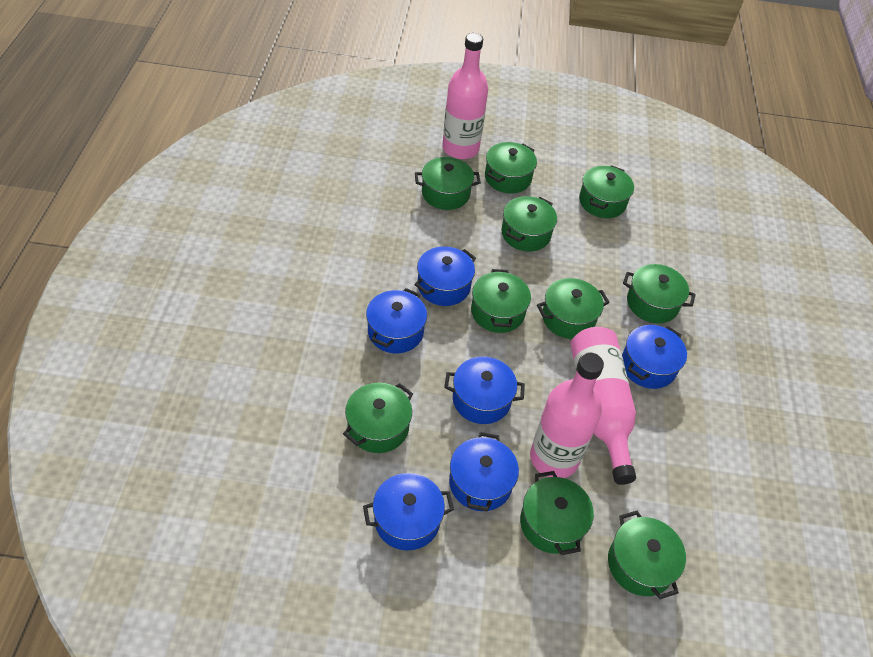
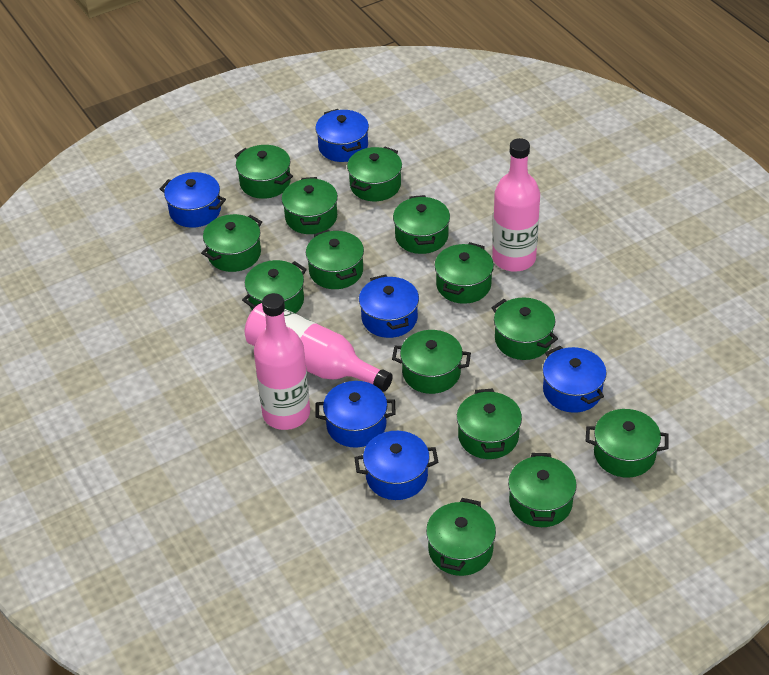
green pot: [343,383,413,453] [415,157,481,210] [471,269,531,333] [485,142,537,194] [501,196,557,251] [520,471,594,555] [537,278,610,339] [579,165,634,218] [608,510,686,599] [623,264,696,323] = 10 -> [201,214,262,272] [234,145,293,199] [242,260,307,314] [281,177,338,234] [306,229,364,289] [347,147,402,201] [392,330,471,394] [393,195,450,254] [426,498,496,576] [434,242,494,304] [457,389,522,459] [491,298,558,360] [508,453,577,527] [586,409,669,478] = 14

